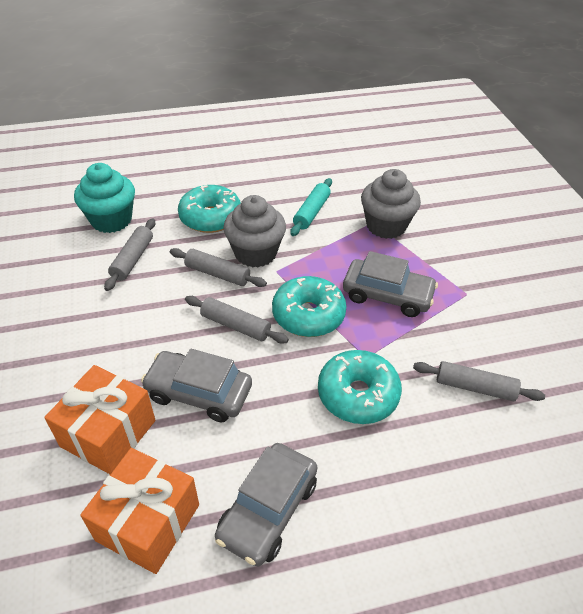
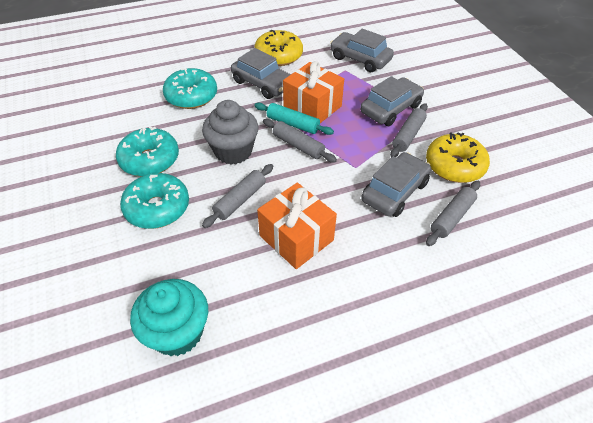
grey car: [141,349,252,422] [215,443,317,566] [343,251,438,317] = 3 -> [231,48,291,99] [330,29,394,72] [360,76,424,126] [361,152,431,217] = 4
grey cupcake: [223,195,286,267] [361,169,421,239] = 2 -> [202,100,259,165] = 1
yellow donut: none = 0 -> [254,30,303,66] [426,132,490,183] = 2

